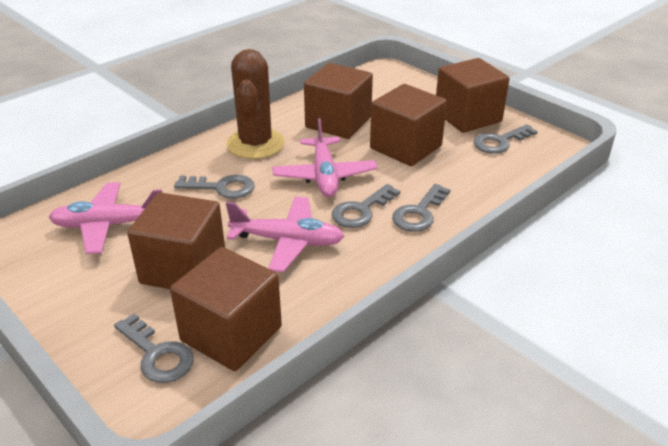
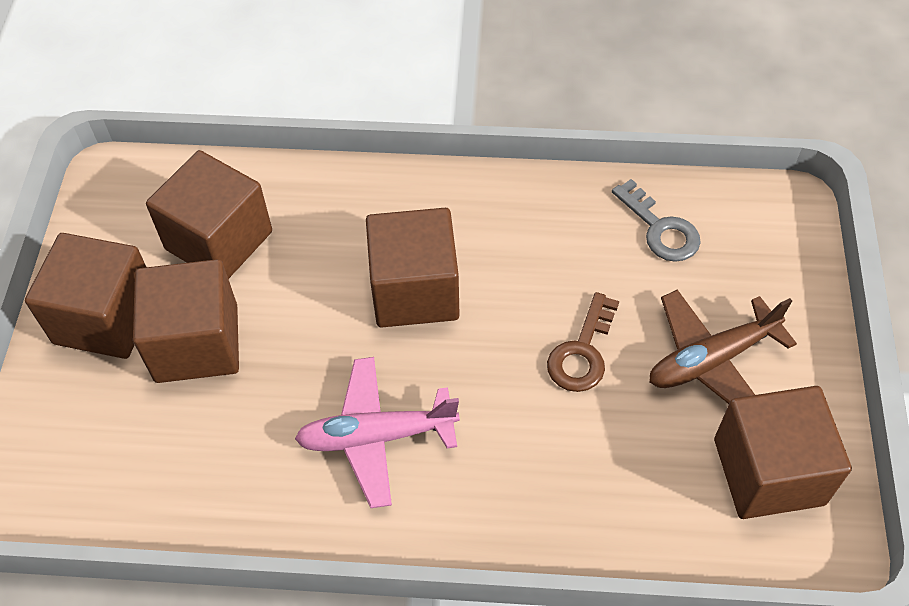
brown cactus: [226,49,285,159] = 1 -> none = 0
brown key: none = 0 -> [547,292,619,392] = 1
brown plane: none = 0 -> [649,290,797,404] = 1
grey key: [114,314,194,383] [174,175,255,199] [332,184,400,228] [392,184,450,232] [473,124,538,154] = 5 -> [612,179,701,262] = 1
pink plane: [49,182,162,254] [226,196,344,272] [272,118,377,197] = 3 -> [295,357,460,508] = 1

